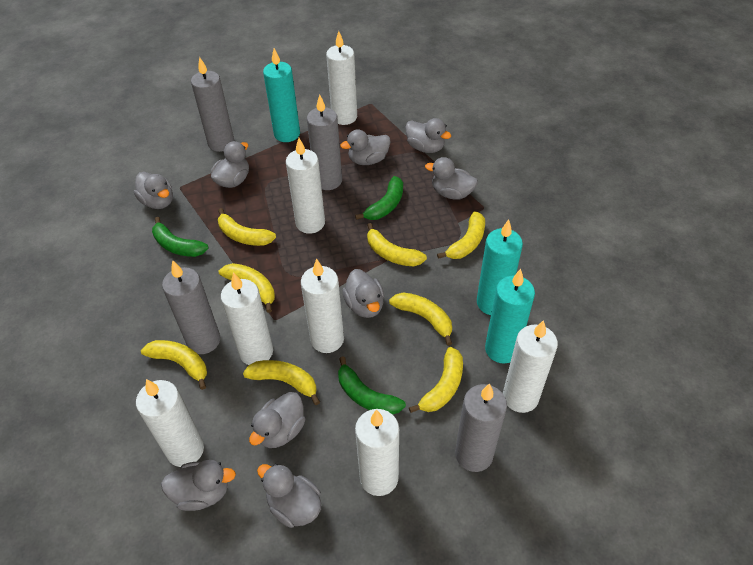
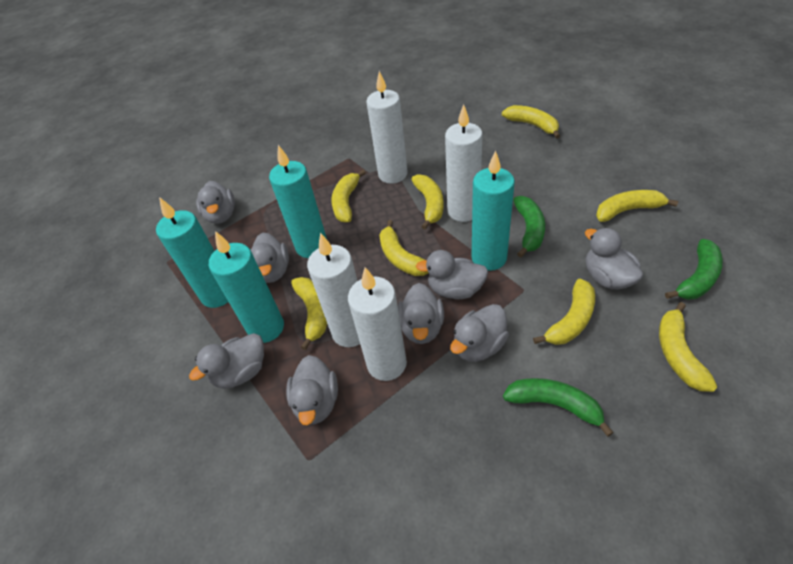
grey candle: [162,260,220,354] [191,57,234,152] [307,94,342,190] [455,383,507,472] = 4 -> none = 0
grey duck: [134,172,173,209] [161,460,236,511] [211,141,249,188] [249,392,305,448] [257,464,322,528] [340,129,390,165] [342,269,384,318] [405,118,451,153] [425,157,478,200] = 9 -> [189,333,264,389] [196,181,235,224] [251,232,289,283] [286,355,338,425] [398,283,444,344] [416,250,488,299] [450,304,509,362] [585,228,643,290] = 8
turquoise candle: [263,48,300,142] [477,219,523,315] [485,269,535,364] = 3 -> [156,197,228,308] [209,231,284,343] [269,145,327,258] [472,150,515,271] = 4
white candle: [136,379,204,467] [221,272,273,365] [286,138,325,234] [301,258,344,353] [326,31,357,125] [355,409,399,496] [503,320,558,413] = 7 -> [307,233,360,347] [348,267,407,381] [366,71,408,184] [445,104,483,222] = 4

